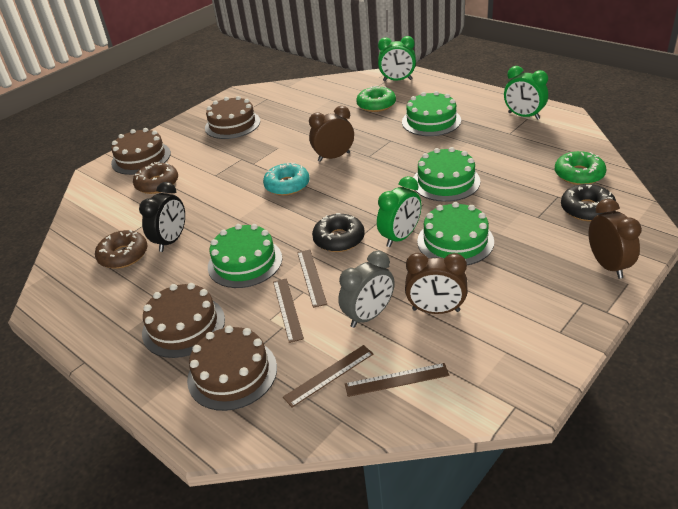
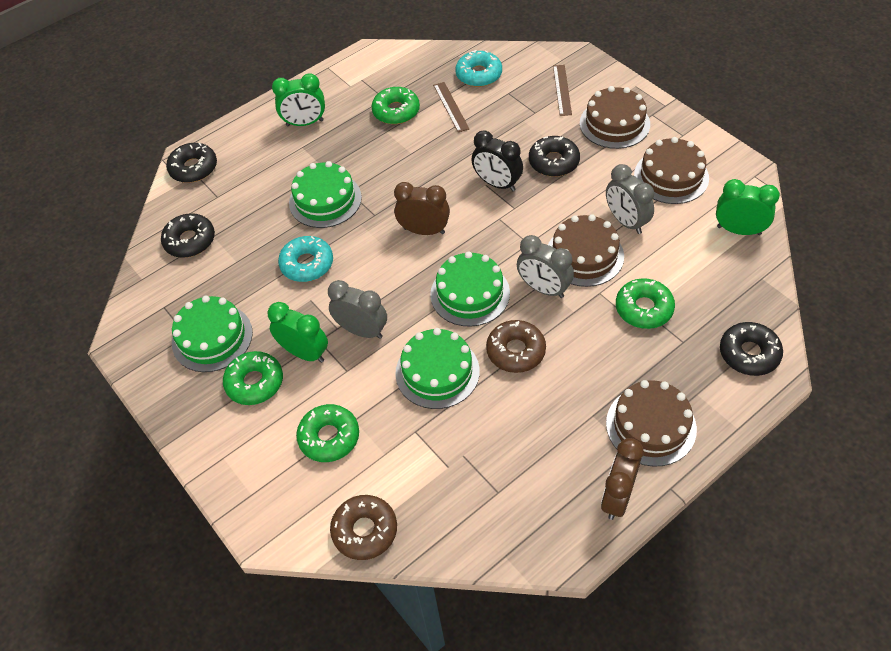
black donut: [312,213,365,252] [561,184,616,221] = 2 -> [161,213,215,258] [166,143,217,183] [529,136,580,177] [720,322,783,376] = 4
brown clock: [309,106,354,162] [405,253,468,314] [589,199,642,279] = 3 -> [394,182,450,235] [601,438,644,520] = 2
brown ruler: [273,278,304,343] [283,345,373,407] [297,249,327,308] [345,363,449,397] = 4 -> [433,82,469,132] [553,65,572,116] = 2
green donut: [356,86,396,112] [555,151,606,185] = 2 -> [223,351,283,405] [296,404,359,462] [372,87,420,124] [616,278,675,329] = 4
grey clock: [338,251,395,328] = 1 -> [328,280,387,339] [517,235,574,298] [606,164,654,234] = 3
turquoise donut: [263,162,310,196] = 1 -> [278,236,333,282] [455,50,502,87] = 2

